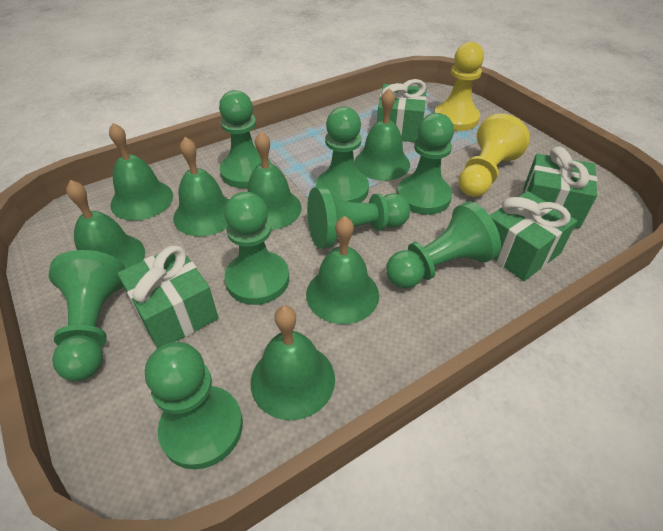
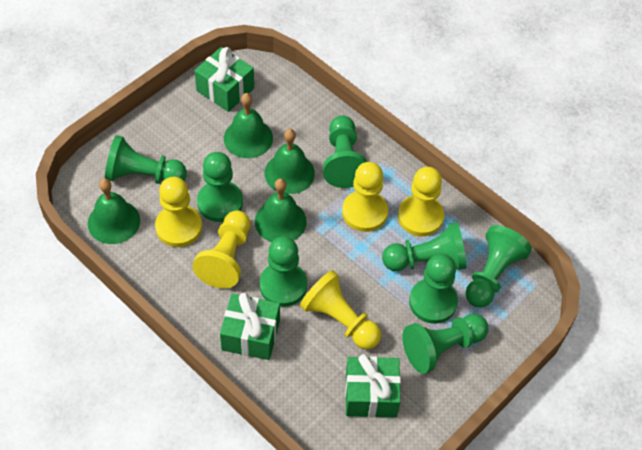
green bell: [66,180,145,268] [109,123,173,221] [173,137,229,236] [247,131,302,230] [251,306,335,420] [306,216,379,324] [354,88,410,181] = 7 -> [88,179,140,244] [224,93,273,158] [255,178,307,242] [264,129,315,194] = 4
green gift: [117,245,219,349] [377,79,427,142] [490,191,577,281] [523,147,597,228] = 4 -> [194,47,254,112] [220,293,280,360] [345,354,401,418] = 3
yellow pawn: [434,42,484,131] [459,114,530,197] = 2 -> [155,177,202,247] [193,210,251,289] [300,270,381,349] [342,162,388,232] [398,167,444,236] = 5

